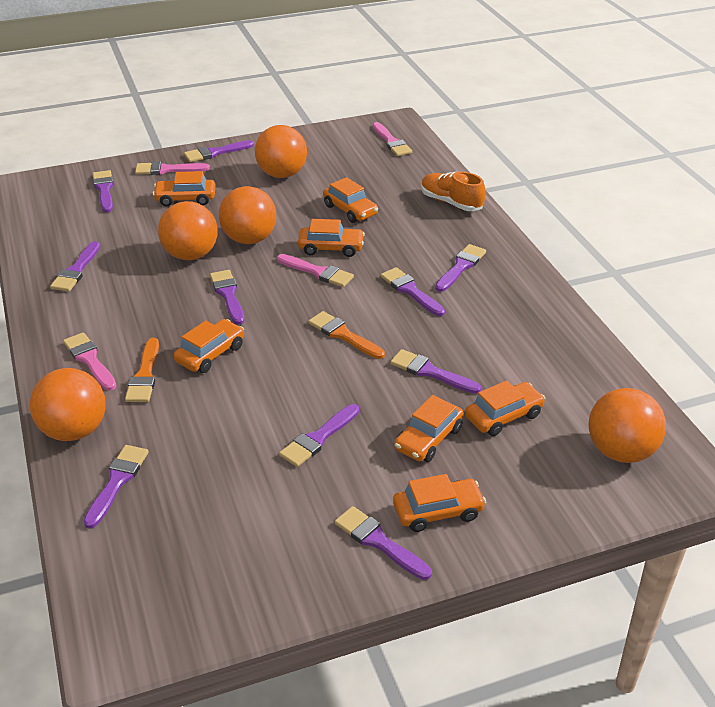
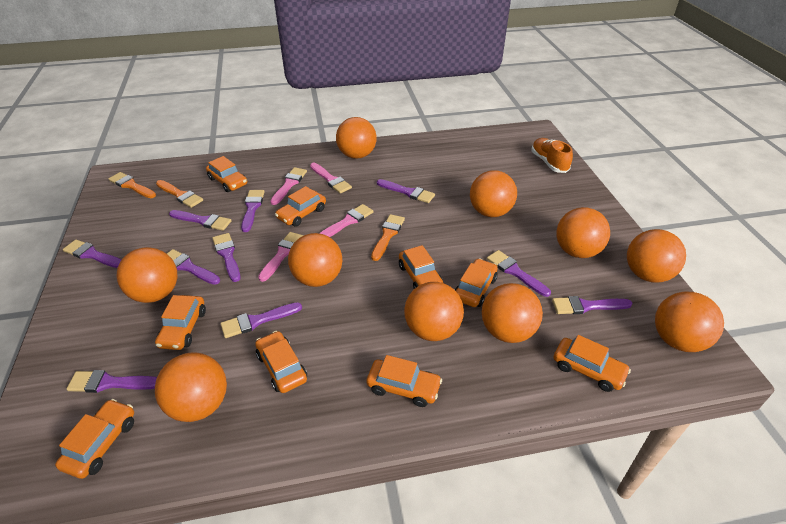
orange ball: [30,368,106,441] [158,201,218,260] [219,186,276,244] [255,125,307,178] [589,388,666,463] = 5 -> [116,247,177,303] [155,353,227,422] [288,233,342,287] [336,117,377,159] [404,282,464,341] [470,170,517,217] [482,283,543,343] [556,207,610,258] [627,229,686,282] [655,292,724,352] = 10
orange brush: [125,338,159,402] [308,311,385,359] = 2 -> [108,172,156,198] [156,180,203,208] [371,214,405,261] = 3
orange car: [153,171,216,206] [174,319,244,373] [298,219,365,257] [323,177,378,223] [393,474,486,532] [394,395,464,462] [465,380,545,436] = 7 -> [55,399,134,479] [155,295,206,350] [206,156,247,192] [255,331,307,393] [275,186,326,227] [367,355,442,407] [399,245,443,289] [455,258,498,307] [554,335,631,392] = 9

